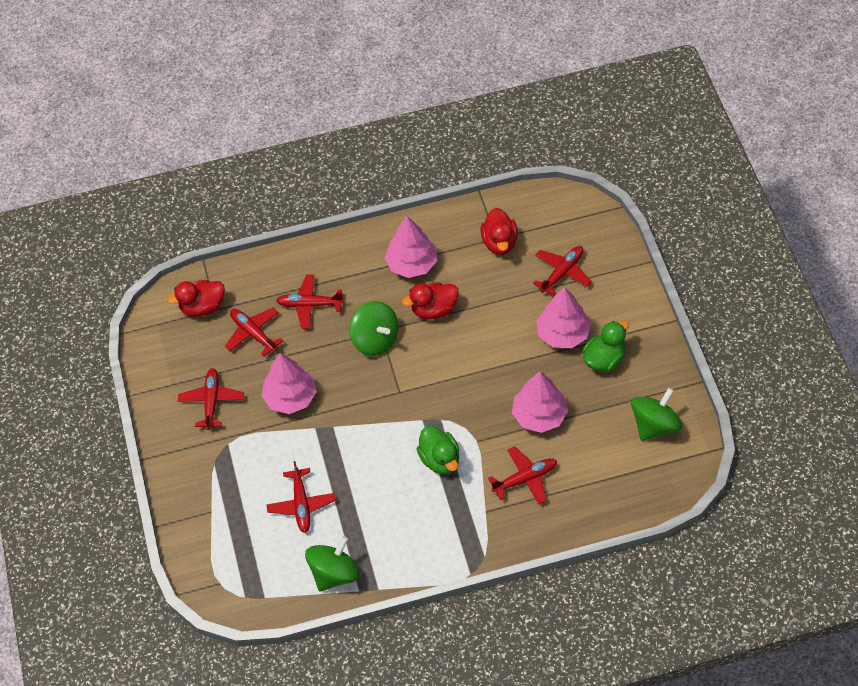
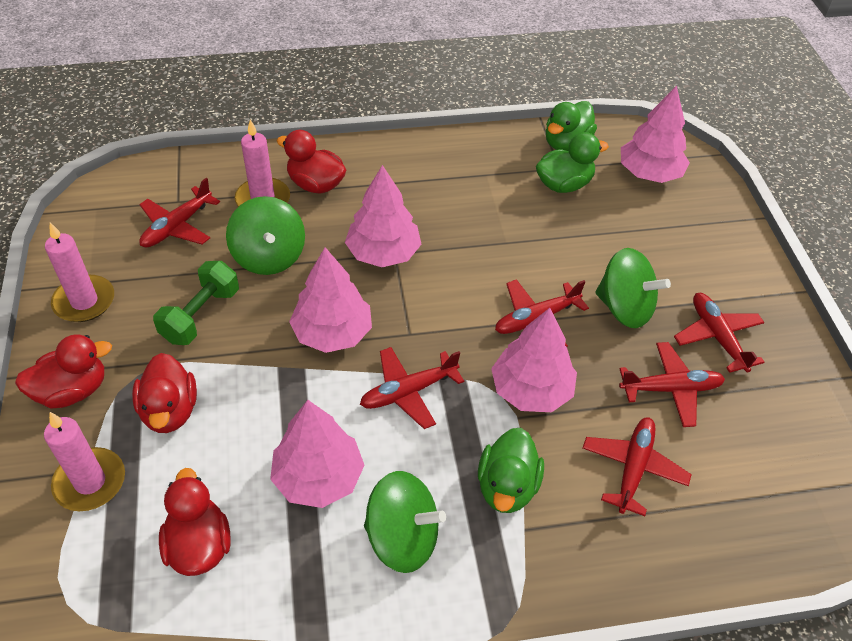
green duck: [417,425,459,474] [582,321,629,372] = 2 -> [478,428,544,513] [536,132,609,193] [546,101,597,151] = 3
green dumbbell: none = 0 -> [153,261,239,345] = 1
pink candle: none = 0 -> [44,412,125,511] [45,222,114,322] [235,119,290,207] = 3
pink tree: [261,353,317,414] [384,216,437,278] [512,371,568,433] [536,287,591,348] = 4 -> [270,400,365,508] [289,247,372,353] [345,165,422,267] [491,308,577,412] [621,86,690,183] = 5
red duck: [167,280,225,317] [402,282,459,319] [480,208,518,255] = 3 -> [15,334,112,408] [132,353,197,433] [159,468,231,576] [277,130,346,194] = 4

